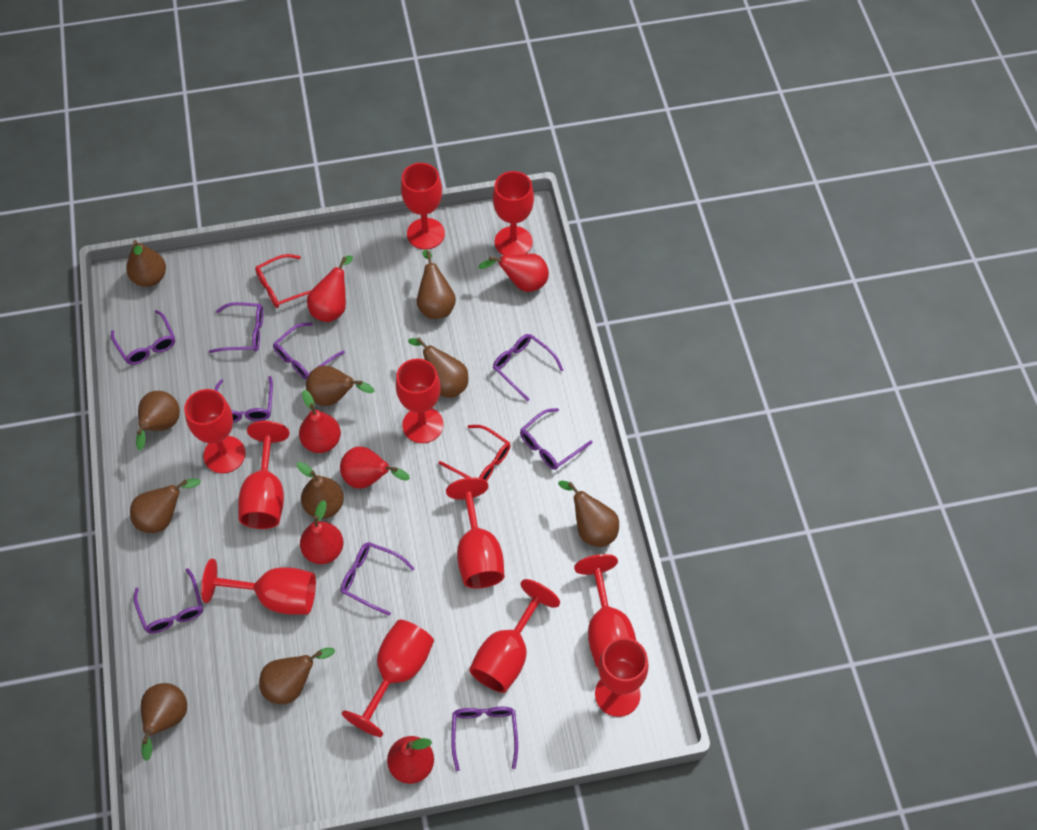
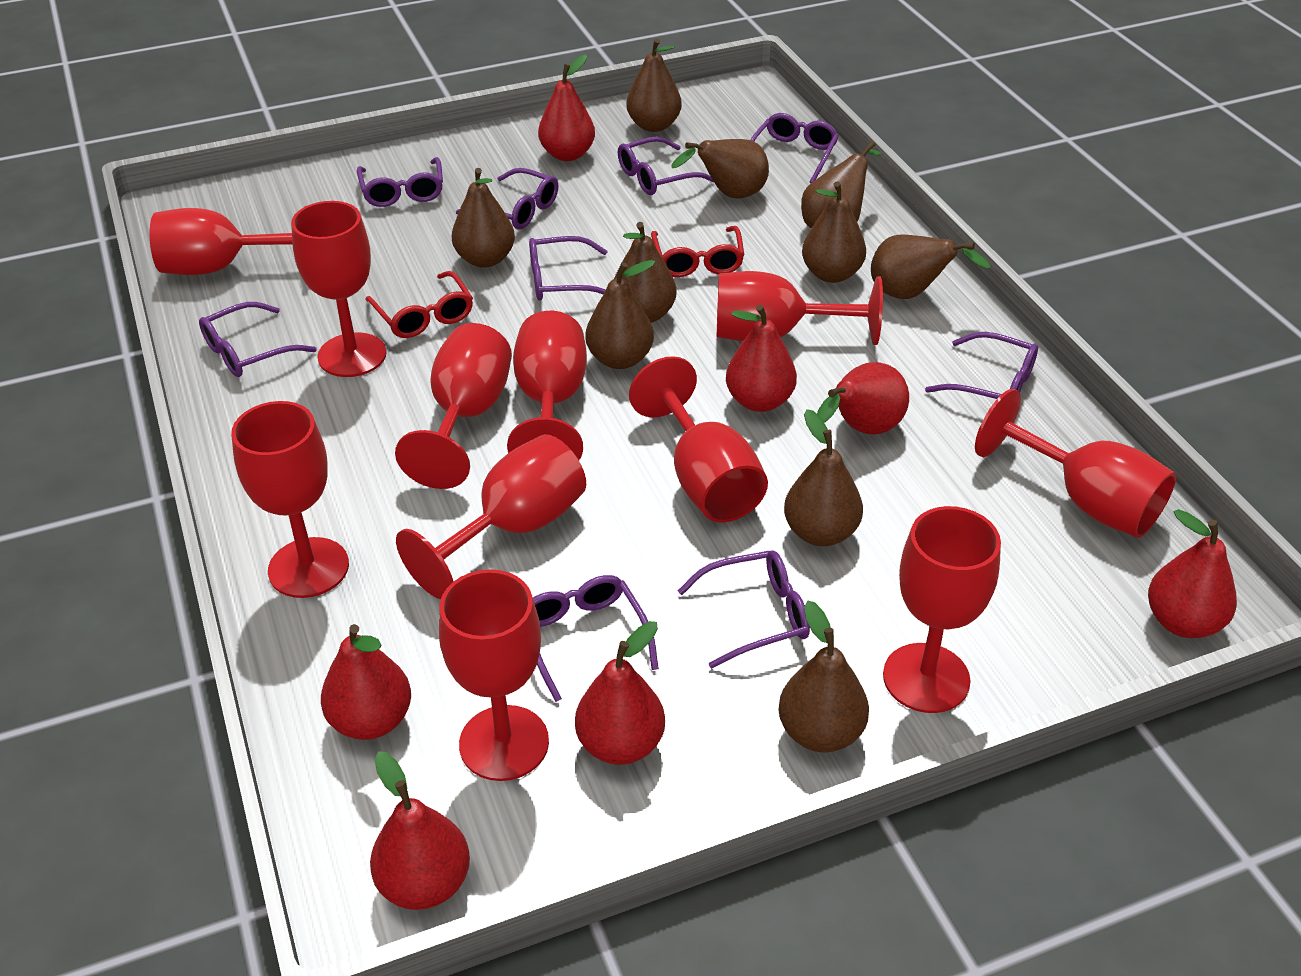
red pear: [299,390,341,453] [300,500,343,564] [307,256,353,322] [340,447,410,489] [387,736,434,784] [478,254,549,292] = 6 -> [321,624,411,740] [370,751,470,910] [538,54,595,161] [575,621,665,765] [726,305,797,412] [817,362,909,435] [1148,509,1237,638] = 7

